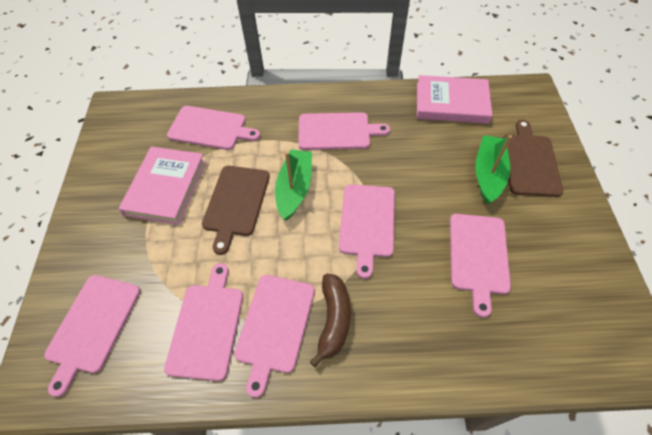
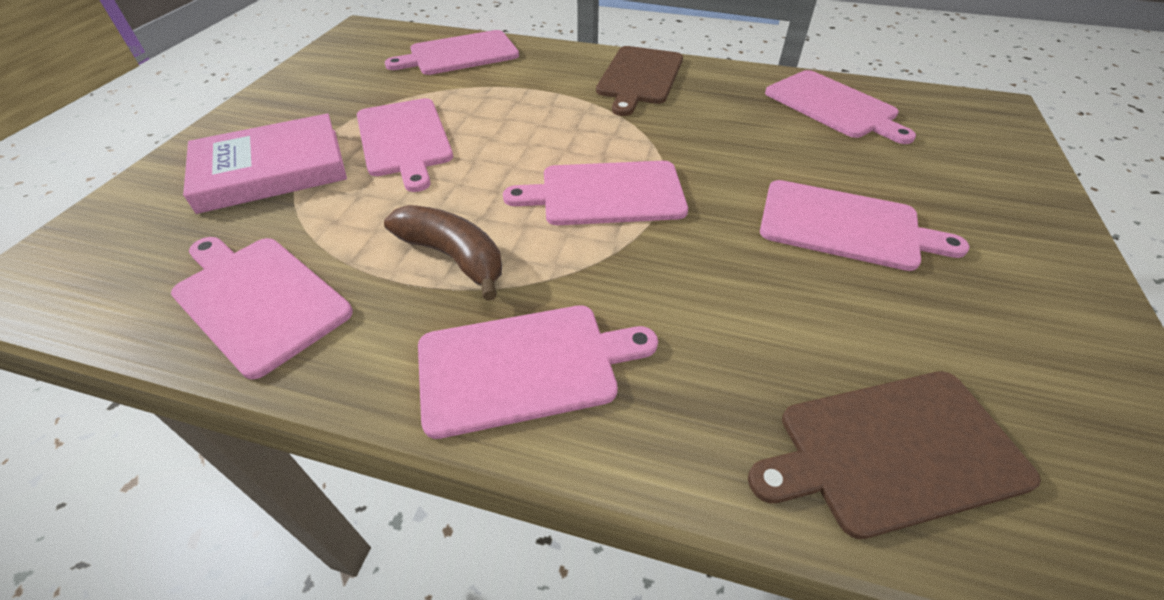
green boat: [275,150,312,220] [475,135,512,204] = 2 -> none = 0
pink book: [119,146,206,225] [417,75,493,124] = 2 -> [183,113,347,214] = 1

